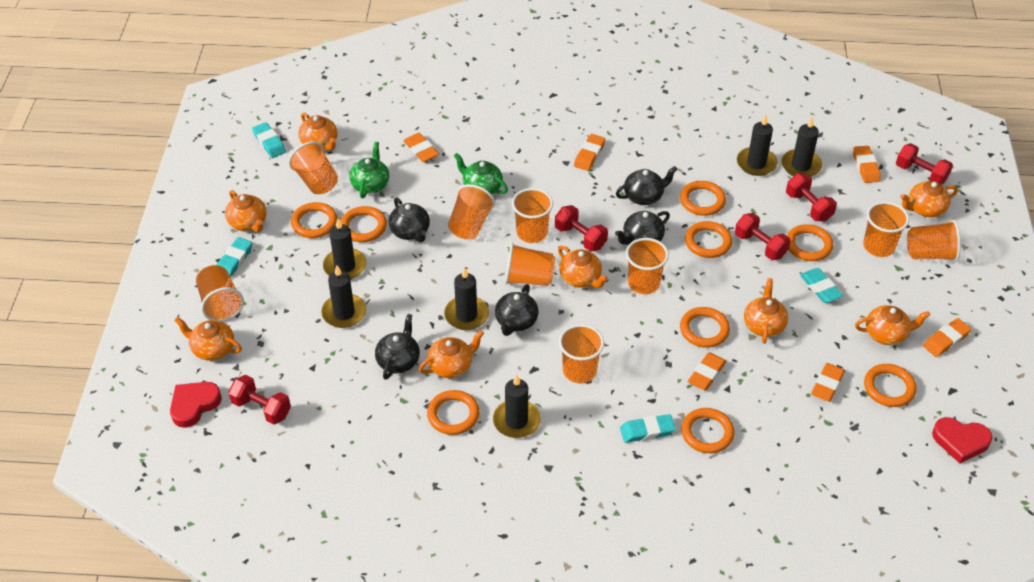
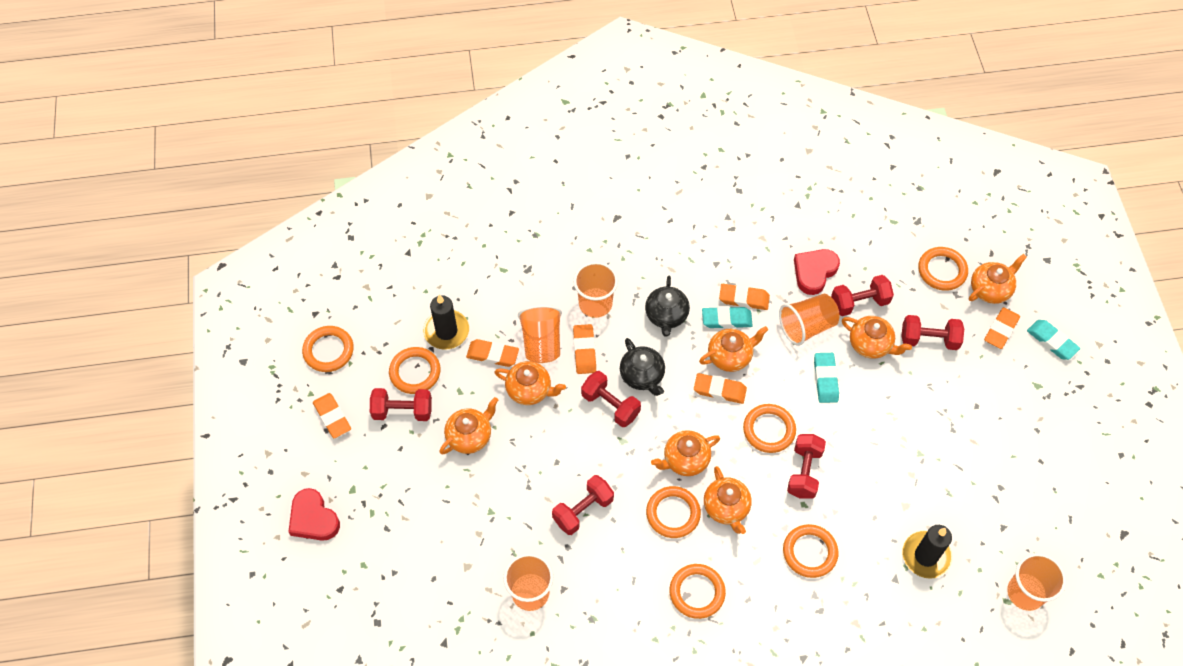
black candle: [321,265,366,328] [323,218,366,280] [444,267,489,330] [493,374,540,438] [737,115,778,176] [781,117,822,177] = 6 -> [423,294,469,350] [902,525,953,579] = 2
black teapot: [375,314,420,380] [389,198,430,242] [495,284,539,336] [615,211,670,245] [616,166,678,205] = 5 -> [620,338,665,396] [645,275,690,337] = 2
green teapot: [349,142,389,198] [454,153,508,194] = 2 -> none = 0
orange cup: [196,265,244,322] [288,141,338,194] [448,184,495,239] [505,243,555,286] [512,188,553,243] [559,324,604,383] [626,238,669,294] [863,202,909,257] [907,220,961,261] = 9 -> [503,553,554,611] [518,304,562,363] [573,261,618,318] [779,294,840,346] [1007,553,1066,611] = 5
orange ring: [291,202,338,238] [341,206,387,242] [427,390,480,435] [680,181,726,216] [680,307,730,348] [681,408,735,453] [685,221,732,258] [787,224,833,261] [864,364,917,407] = 9 -> [302,326,354,372] [389,347,441,394] [646,486,701,538] [669,564,726,619] [743,404,796,453] [783,524,838,578] [918,247,968,291] = 7
orange teapot: [174,317,242,361] [225,190,266,232] [299,113,337,151] [419,330,484,378] [558,246,608,288] [744,278,788,344] [855,305,930,345] [900,181,958,217] = 8 -> [439,397,498,454] [494,361,566,405] [651,430,720,476] [699,326,768,372] [704,466,752,534] [842,316,912,359] [969,254,1027,304] = 7
red dumbbell: [228,375,291,425] [555,205,608,252] [735,213,790,260] [786,174,837,221] [896,143,953,185] = 5 -> [370,388,432,421] [552,475,614,535] [581,371,641,427] [787,434,826,499] [831,275,894,316] [902,315,964,350] = 6
turquoise eraser: [216,237,252,277] [252,122,286,158] [620,414,676,443] [800,268,843,303] = 4 -> [702,306,753,329] [814,353,839,403] [1027,320,1080,360] = 3

